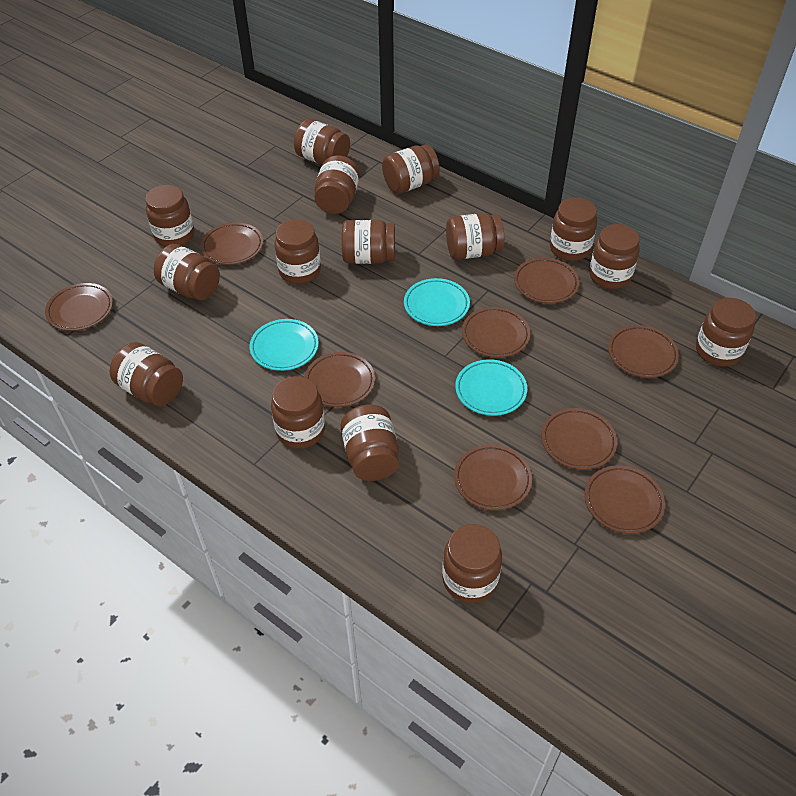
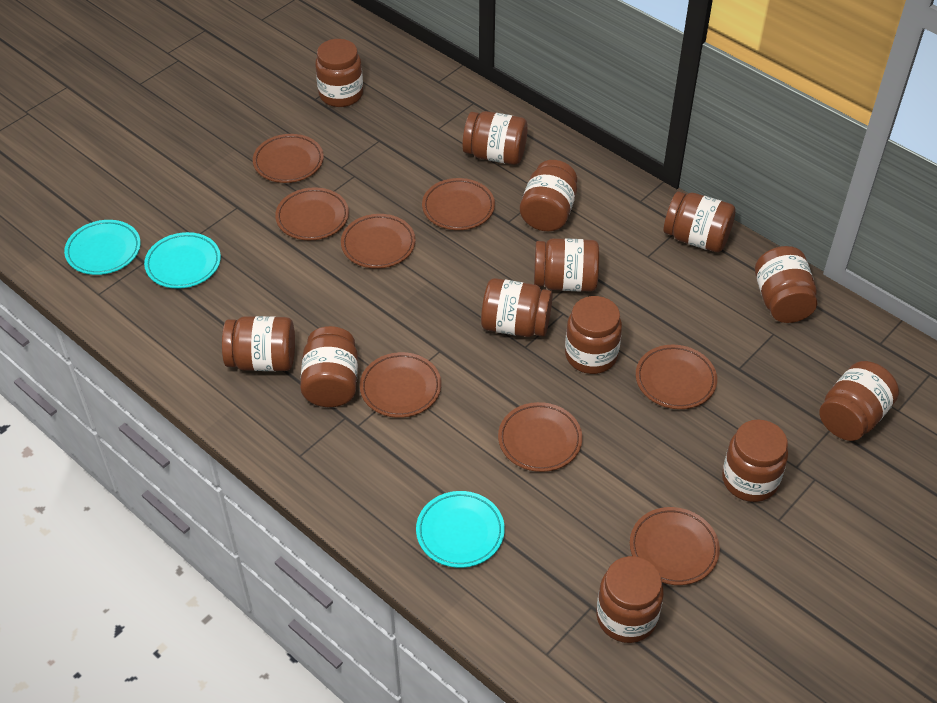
brown jar: [110,342,183,406] [145,185,194,247] [154,244,220,300] [271,376,325,449] [274,219,321,284] [294,119,350,164] [314,155,360,214] [340,405,399,481] [342,220,395,264] [382,145,440,194] [442,524,502,603] [446,213,504,260] [550,197,597,261] [589,224,640,289] [696,298,756,367] = 15 -> [222,316,295,371] [300,326,358,407] [315,39,363,107] [462,111,528,165] [481,278,553,337] [520,160,577,231] [534,238,599,292] [565,296,622,374] [596,556,664,643] [664,191,736,252] [722,420,788,502] [755,246,817,323] [819,361,899,441] = 13
brown plate: [45,283,113,331] [201,222,263,265] [304,352,375,407] [454,445,532,510] [462,307,530,358] [514,258,579,304] [541,408,617,470] [585,465,665,534] [608,325,679,378] = 9 -> [253,134,324,183] [275,187,349,240] [341,214,416,269] [360,352,441,418] [422,178,495,230] [498,402,582,472] [630,507,720,585] [636,345,717,409] = 8

